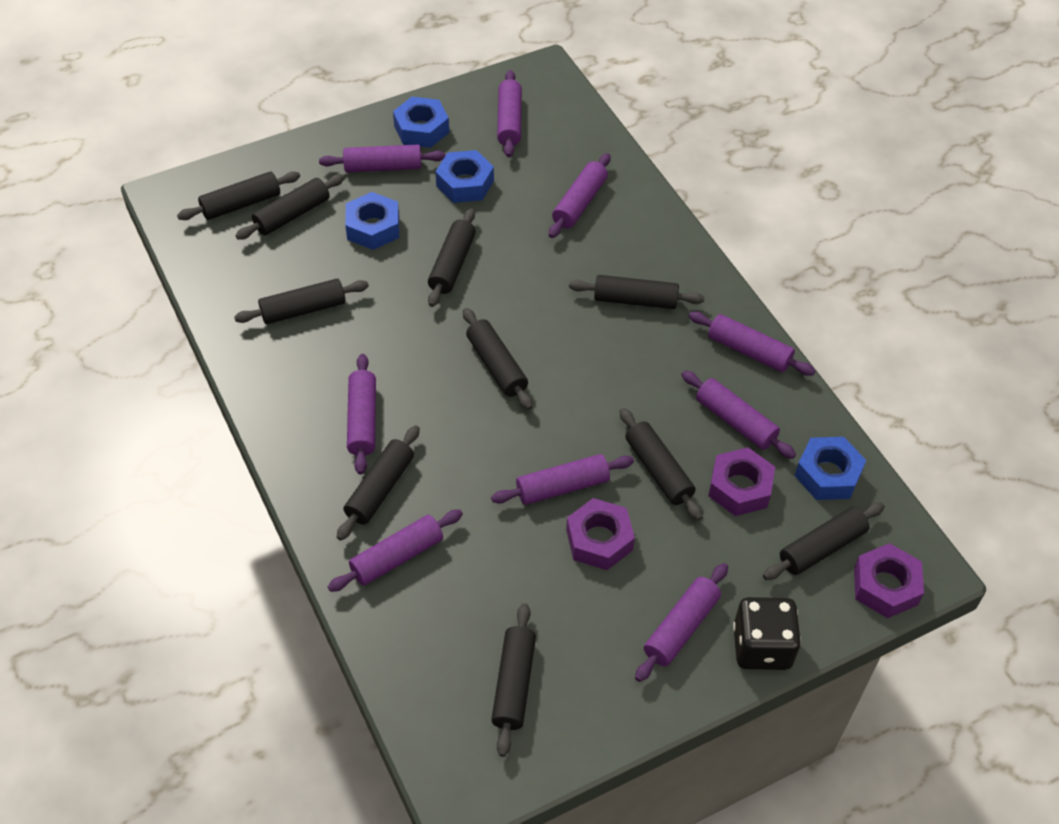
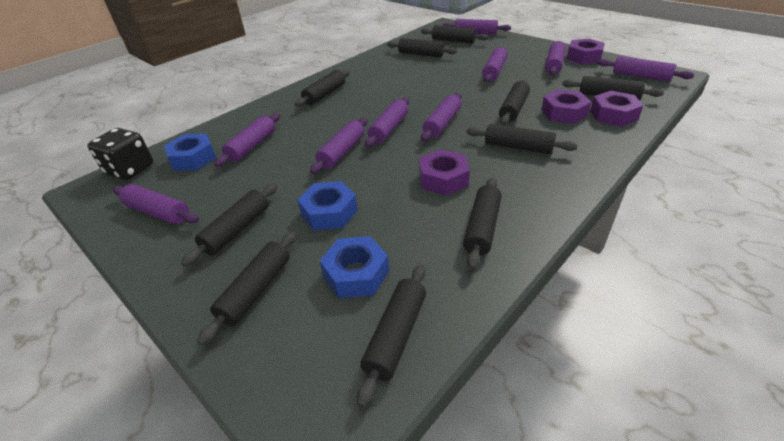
blue nut: [345,192,399,250] [393,97,449,148] [435,150,494,203] [795,437,866,500] = 4 -> [164,133,216,171] [297,181,358,231] [320,236,389,298] = 3
purple nut: [566,498,635,570] [708,447,775,516] [854,543,924,618] = 3 -> [420,149,470,196] [541,89,591,124] [567,39,605,64] [590,91,643,127] = 4

